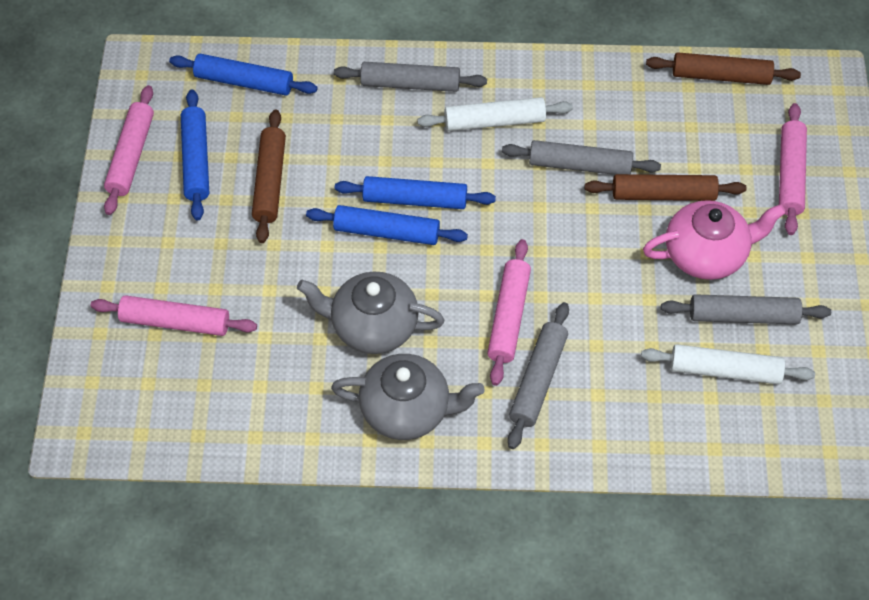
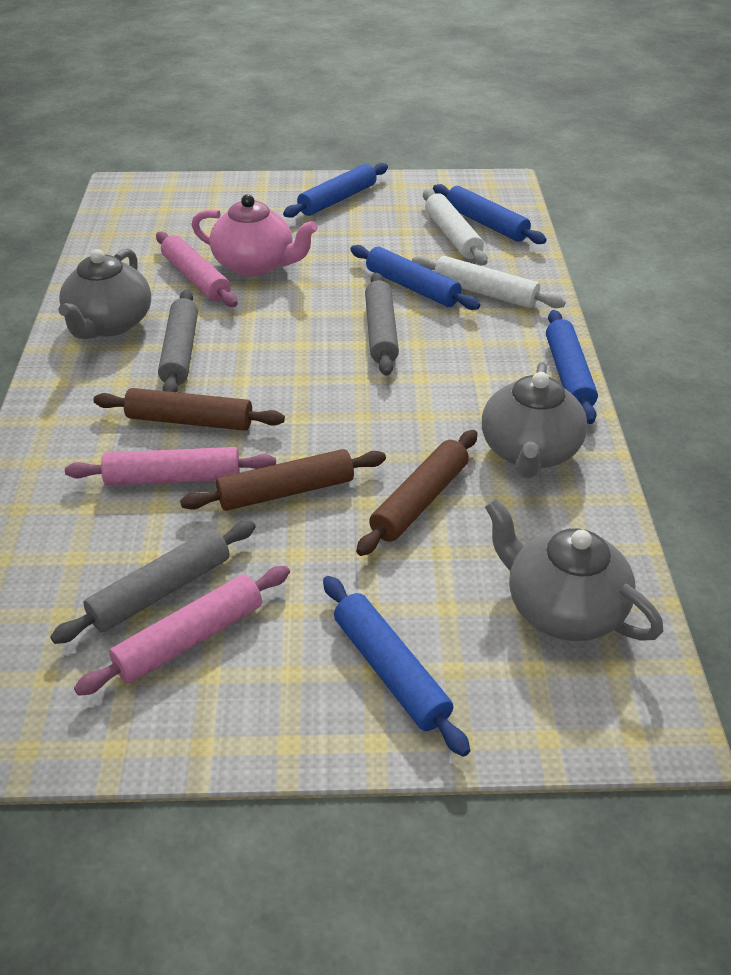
blue rolling pin: [169,54,318,95] [181,90,209,220] [306,205,468,245] [335,176,496,209] = 4 -> [283,163,388,218] [323,576,470,757] [350,245,480,310] [433,184,547,244] [546,310,598,424] = 5
grey rolling pin: [334,62,487,92] [502,140,661,175] [508,302,569,449] [661,294,831,325] = 4 -> [50,521,256,644] [158,290,198,392] [365,273,399,376] = 3
grey teapot: [297,272,445,354] [331,354,485,440] = 2 -> [58,248,151,339] [482,362,587,478] [485,498,663,641] = 3
pink rolling pin: [91,295,257,336] [104,85,154,215] [487,239,531,386] [779,103,807,235] = 4 -> [65,447,276,486] [74,566,290,696] [156,232,238,307] = 3

